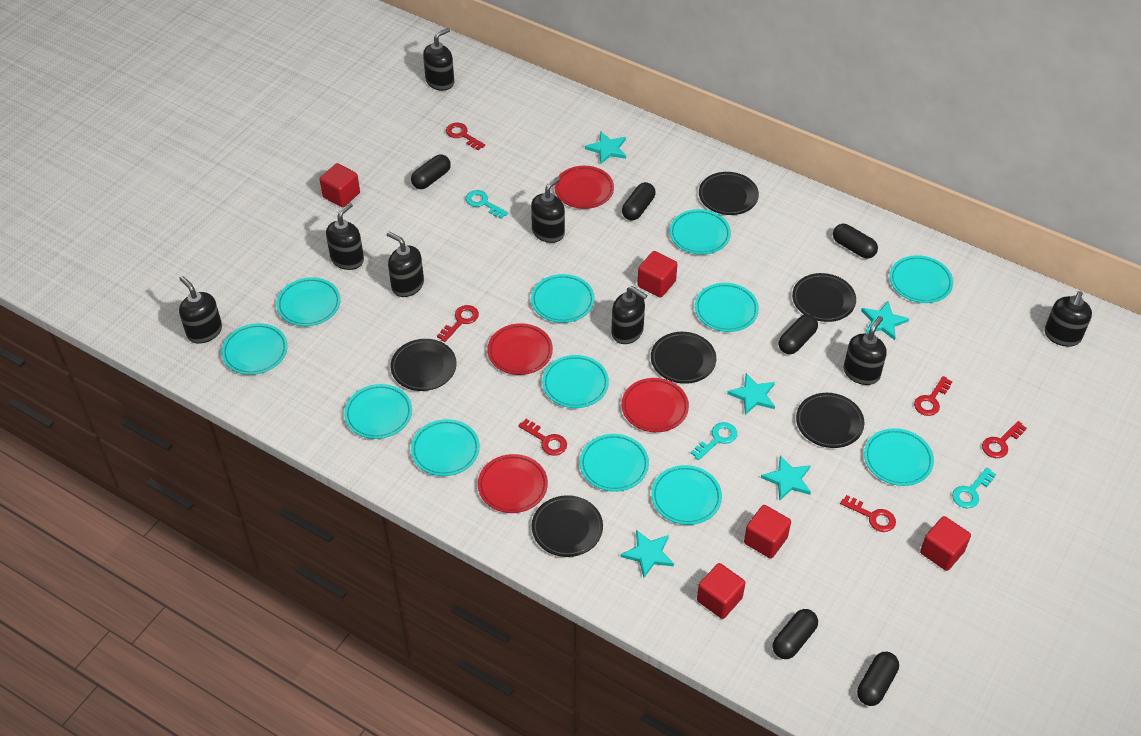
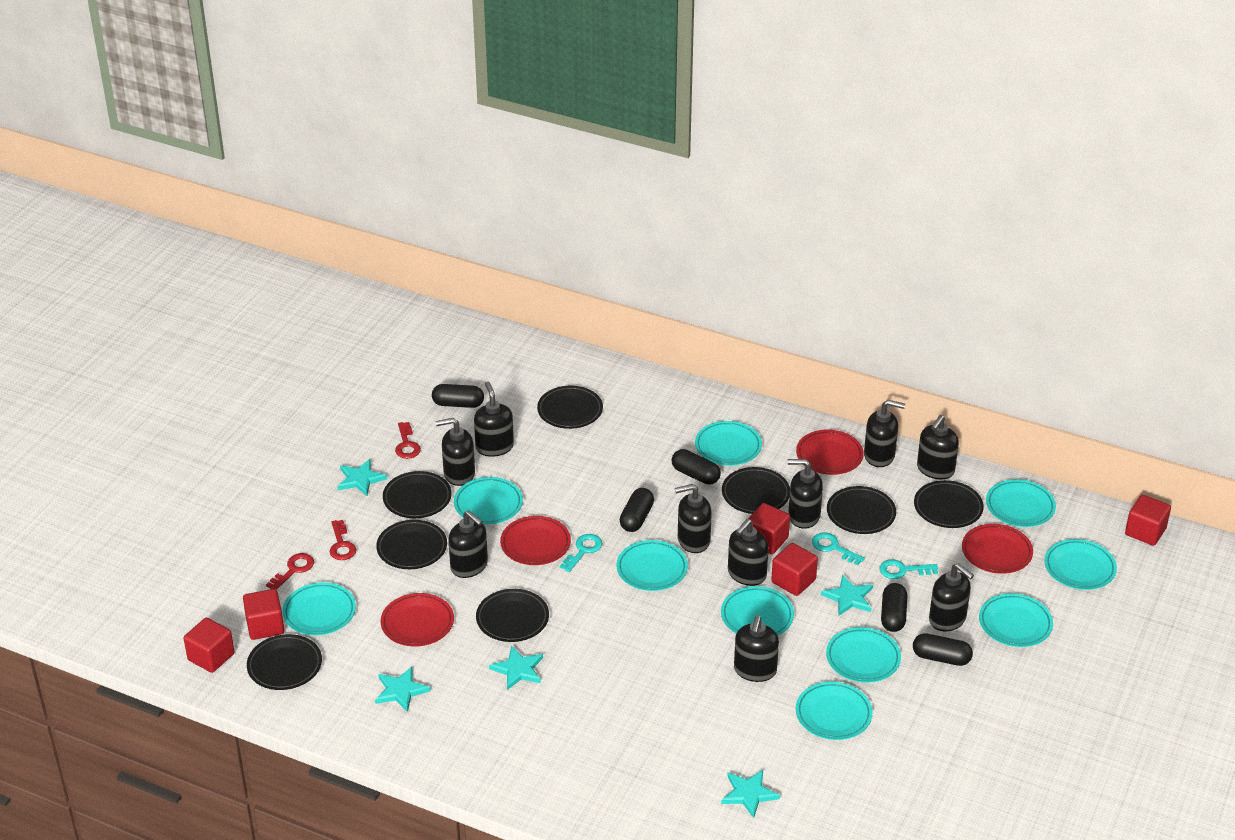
black capsule: [411,154,451,189] [622,182,656,220] [773,609,818,659] [779,314,818,354] [833,224,878,259] [857,652,899,706] = 6 -> [432,384,484,408] [620,488,654,532] [672,449,721,485] [881,583,907,632] [913,633,973,666] = 5
black plate: [391,339,457,391] [532,495,603,557] [651,332,716,384] [699,172,759,215] [792,273,856,322] [796,393,864,448] = 6 -> [247,634,322,690] [376,520,447,569] [383,471,452,518] [476,589,549,642] [537,386,603,429] [722,467,790,514] [827,486,896,534] [914,480,984,528] = 8
black soap dispenser: [179,276,222,344] [326,202,364,270] [387,232,424,297] [423,28,454,91] [531,176,565,243] [611,286,647,344] [844,316,887,385] [1044,291,1092,347] = 8 -> [436,418,475,486] [448,510,488,578] [474,381,514,457] [675,484,712,553] [728,519,769,586] [734,615,779,682] [787,459,823,529] [864,400,905,467] [917,415,959,479] [929,563,974,632] = 10
red key: [437,305,479,342] [446,123,485,150] [518,419,567,456] [840,495,896,532] [914,376,952,416] [982,421,1027,458] = 6 -> [266,553,314,590] [330,520,356,560] [395,422,421,459] = 3
turquoise plate: [222,323,288,375] [276,277,341,326] [344,384,412,439] [411,419,480,476] [531,274,595,323] [542,355,609,408] [580,434,649,492] [651,465,722,525] [670,209,731,255] [695,283,759,332] [864,428,934,486] [890,255,953,303] = 12 -> [282,582,356,635] [454,477,523,525] [616,540,688,591] [695,421,762,466] [721,586,794,635] [796,682,872,740] [826,627,901,683] [979,593,1053,647] [986,479,1056,527] [1044,539,1117,590] = 10

